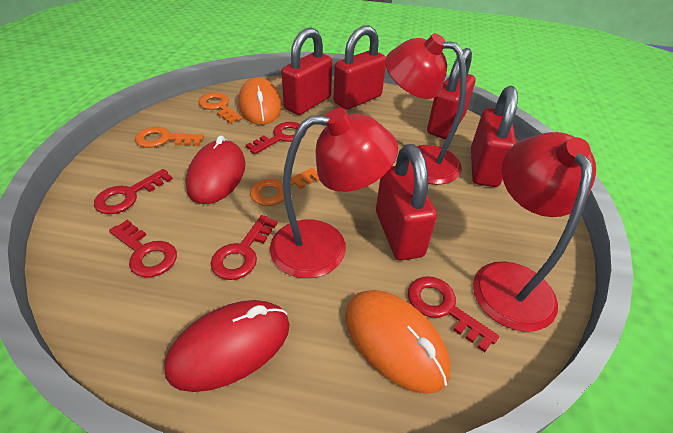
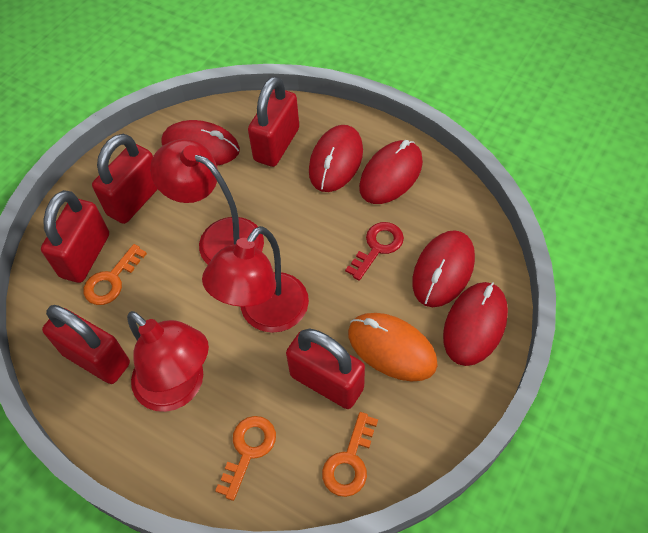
orange mouse: [238,77,282,125] [345,290,450,394] = 2 -> [348,313,438,381] = 1
red key: [94,169,173,214] [109,220,177,277] [210,215,278,280] [246,122,306,154] [408,276,499,352] = 5 -> [345,222,404,281] = 1
red mouse: [164,300,290,392] [186,135,245,204] = 2 -> [161,120,240,165] [309,125,363,192] [359,140,423,204] [412,230,475,307] [443,282,508,366] = 5

